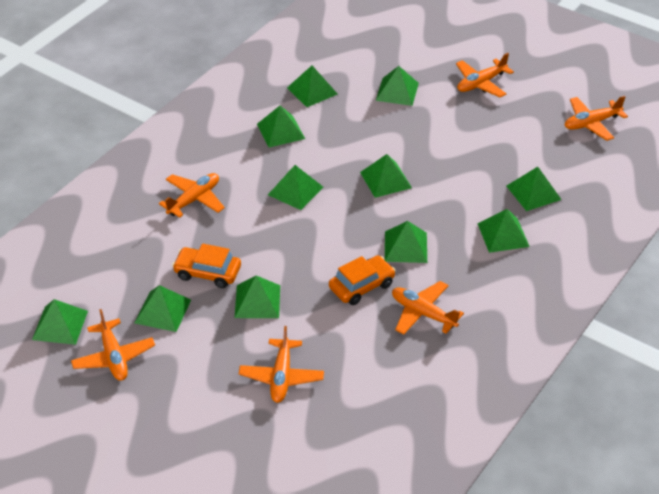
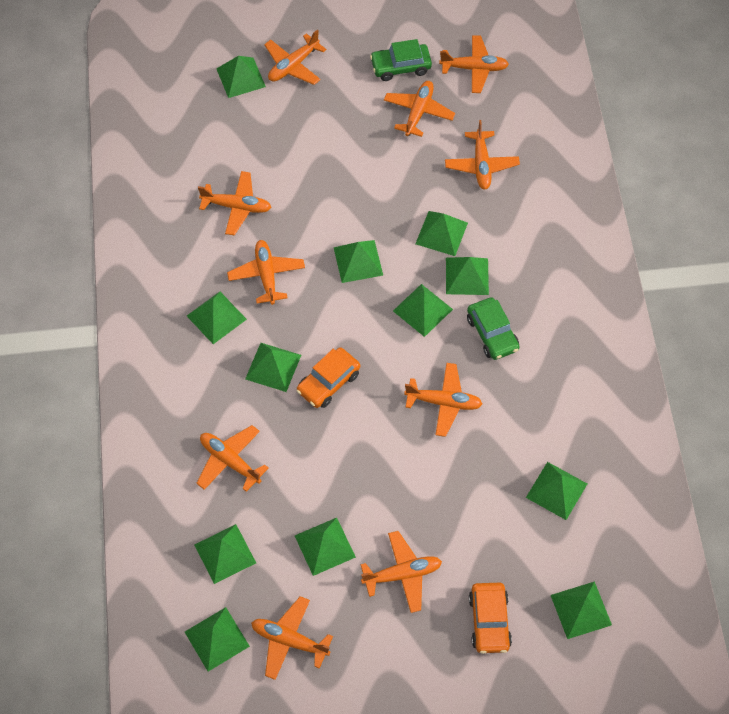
green car: none = 0 -> [370,39,432,81] [467,297,519,360] = 2
green pyramid: [32,299,88,345] [135,285,191,332] [235,275,280,318] [257,106,305,147] [268,165,323,210] [287,66,337,107] [360,154,412,198] [376,66,419,106] [385,221,427,263] [478,209,530,253] [506,167,562,211] = 11 -> [185,607,250,672] [187,292,247,344] [194,524,256,584] [216,56,266,98] [245,343,301,392] [295,518,356,576] [333,240,383,283] [393,284,453,337] [416,211,468,256] [446,257,489,295] [526,462,587,520] [551,581,612,639] = 12
orange plane: [71,309,155,381] [159,173,225,218] [239,326,324,403] [392,281,464,335] [456,53,514,97] [564,96,628,141] = 6 -> [196,425,268,492] [198,171,271,236] [227,240,305,305] [251,596,333,680] [264,29,326,85] [361,531,442,613] [384,81,455,137] [404,363,482,437] [439,35,509,93] [445,120,520,189] = 10

